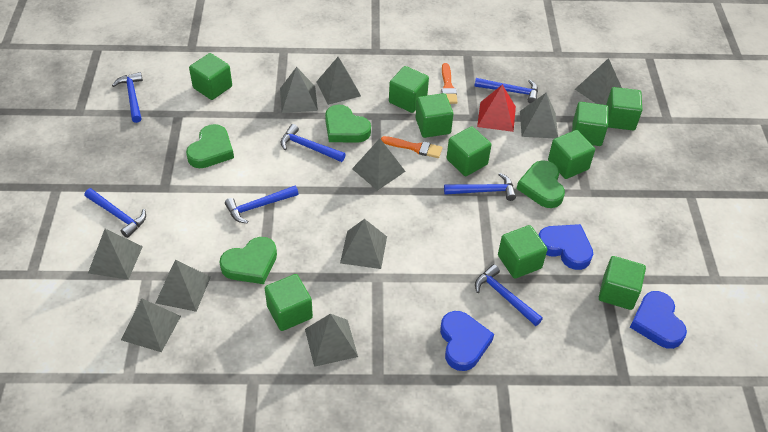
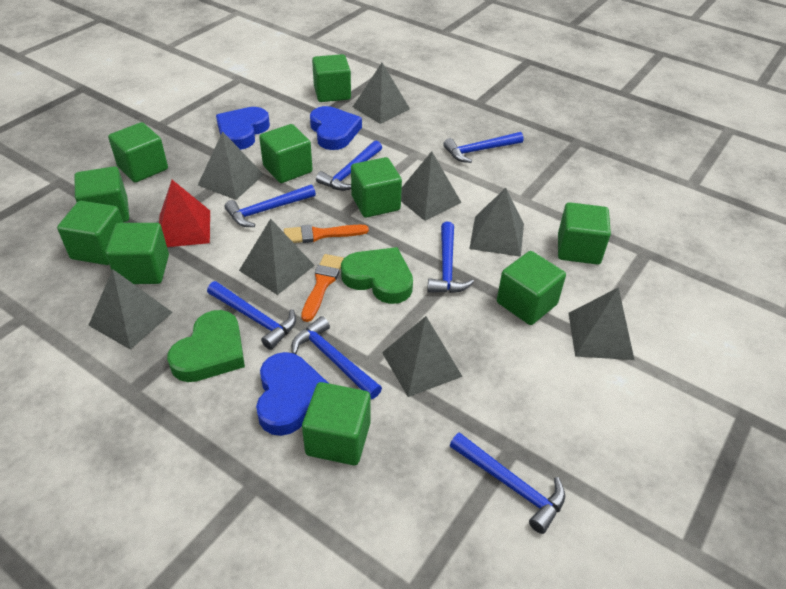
green heart: [186,124,234,168] [219,237,277,284] [325,105,371,143] [517,160,565,208] = 4 -> [167,310,245,382] [341,247,413,304] = 2
grey pyramid: [88,229,143,280] [121,298,181,352] [156,259,211,312] [280,67,318,113] [305,314,358,367] [316,57,361,105] [340,219,387,269] [352,138,406,191] [520,93,558,138] [575,58,622,105] = 10 -> [88,269,173,350] [198,132,264,200] [239,219,315,295] [353,63,410,124] [382,316,463,397] [401,151,462,221] [469,188,524,257] [569,287,634,360] = 8

